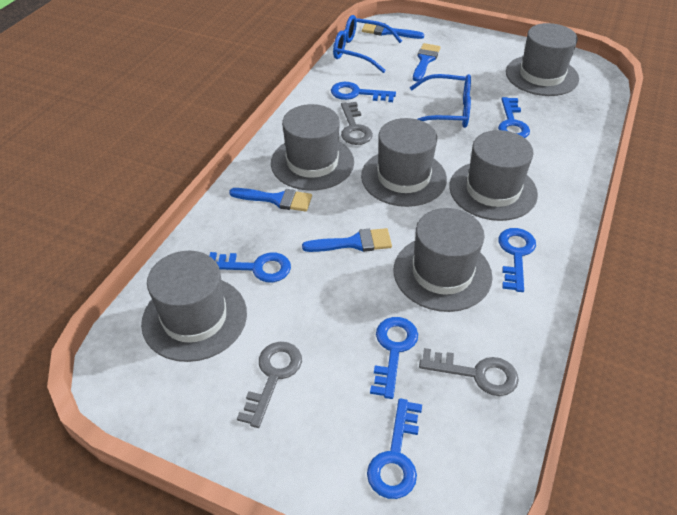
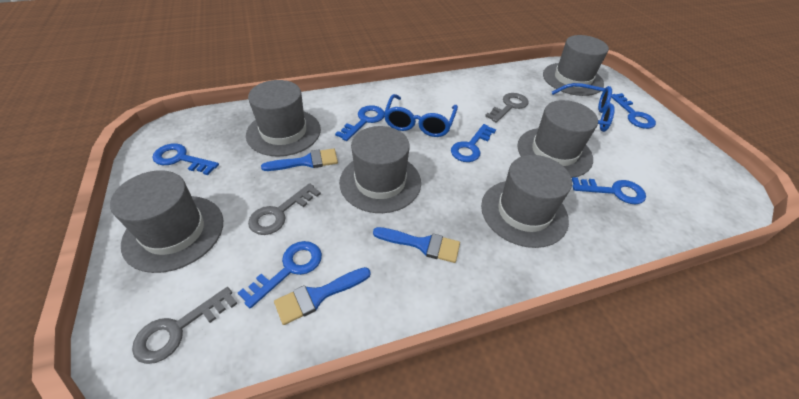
blue brush: [229,188,312,211] [302,228,392,252] [362,23,424,39] [413,43,441,82] = 4 -> [261,149,338,171] [274,267,371,325] [373,227,460,263] = 3

